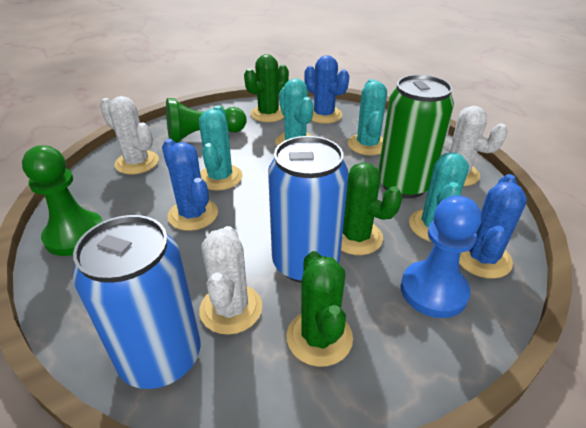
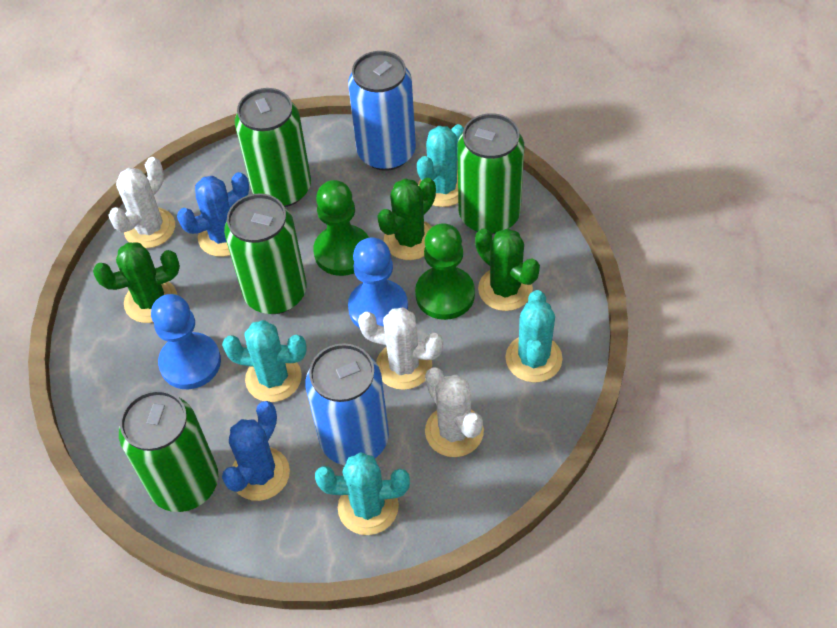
blue cactus: [162,139,218,231] [304,55,349,124] [459,174,527,279] = 3 -> [177,172,249,257] [222,401,290,501] = 2
blue pawn: [401,195,481,318] = 1 -> [151,294,221,389] [348,237,408,328] = 2
green can: [379,75,454,198] = 1 -> [119,390,218,512] [224,193,307,314] [235,88,311,207] [457,113,524,235] = 4

